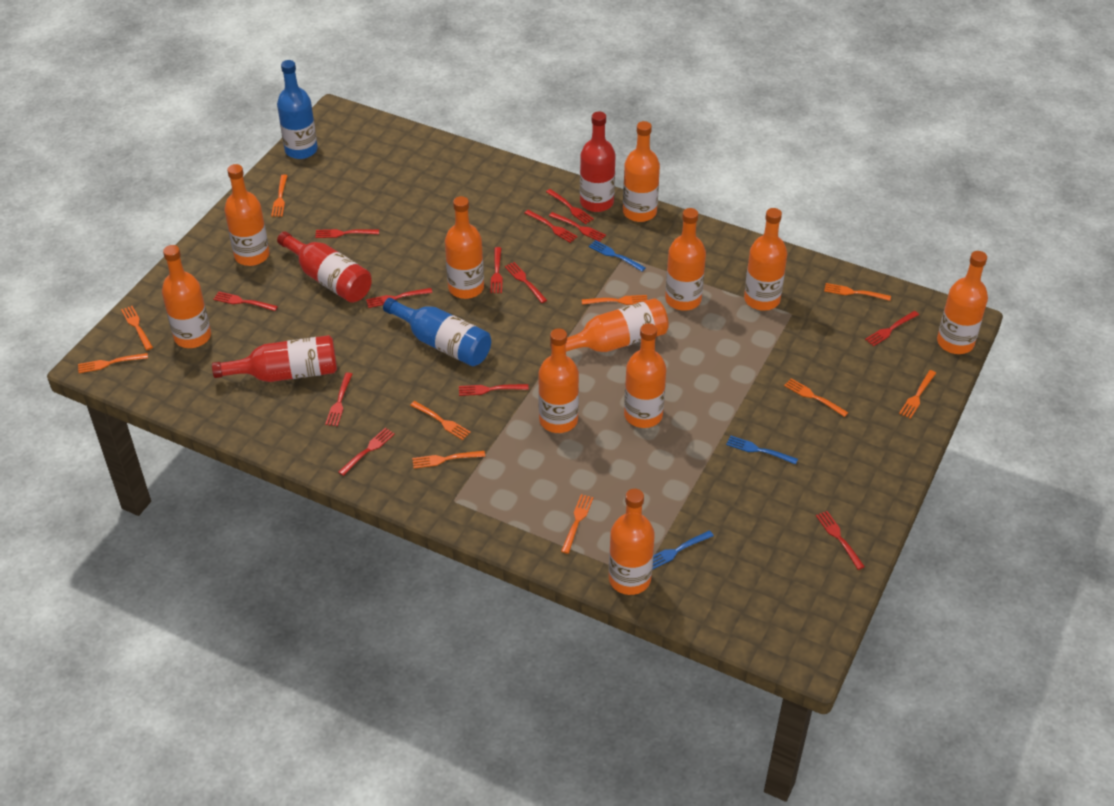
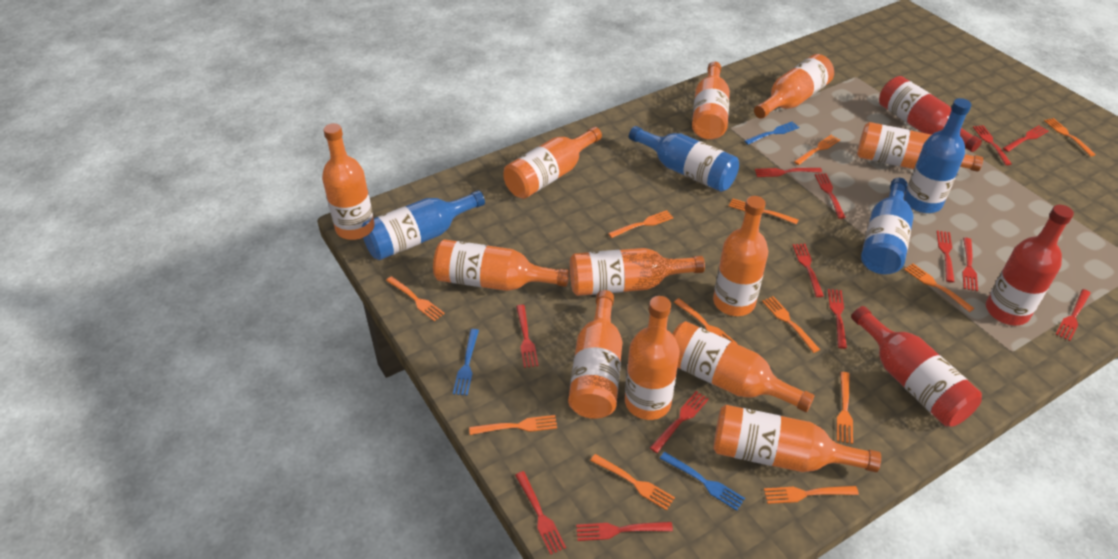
blue bottle: [277,60,318,159] [383,298,491,366] = 2 -> [361,190,485,260] [629,126,739,192] [861,178,913,275] [904,98,971,213] = 4
orange bottle: [162,245,211,348] [224,164,270,266] [445,196,484,299] [538,328,579,433] [550,298,669,352] [609,489,655,595] [623,121,660,222] [624,323,666,428] [665,208,706,311] [744,208,787,311] [937,251,988,354] = 11 -> [322,123,374,240] [433,239,569,291] [503,127,602,199] [568,290,622,419] [570,248,705,296] [625,296,680,420] [672,321,815,412] [692,62,730,140] [713,196,768,316] [713,405,881,472] [754,54,834,119] [857,122,983,172] = 12
orange fork: [78,353,148,373] [121,306,153,350] [271,174,288,217] [410,401,471,440] [412,451,485,469] [561,494,594,554] [582,295,648,305] [784,378,849,417] [824,283,891,301] [899,370,936,419] = 10 -> [386,276,445,321] [469,415,557,435] [590,454,675,510] [608,210,674,238] [674,298,738,344] [729,198,798,225] [762,296,820,353] [764,486,859,504] [794,135,840,165] [837,372,853,444] [904,263,974,312] [1044,118,1096,156] = 12

